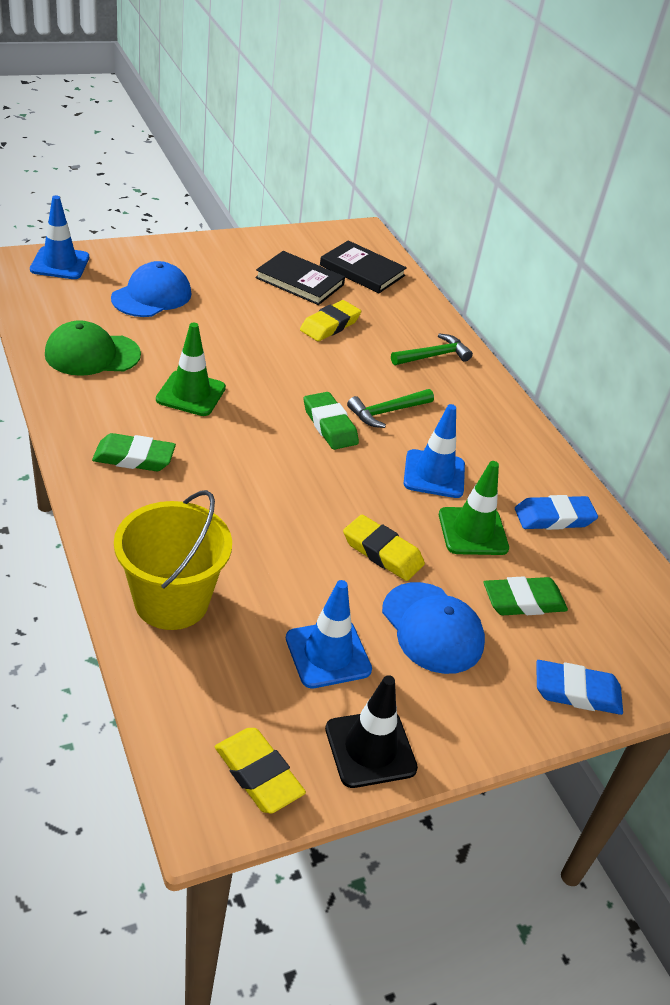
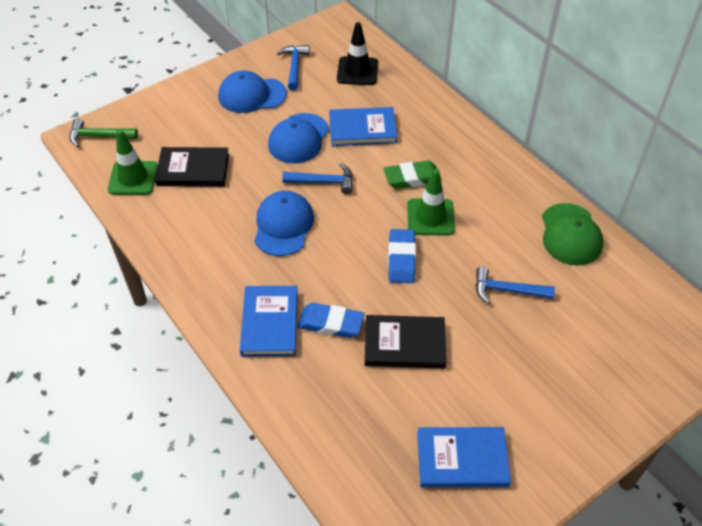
blue book: none = 0 -> [240,286,298,356] [329,107,397,146] [417,427,511,488] = 3
blue cap: [111,261,191,317] [382,582,485,674] = 2 -> [218,71,287,113] [255,191,314,256] [268,113,329,163] = 3
blue hammer: none = 0 -> [277,45,310,91] [282,164,353,194] [476,266,555,304] = 3
blue traffic cone: [30,196,89,279] [286,580,372,688] [404,404,465,498] = 3 -> none = 0
green eraser: [92,433,176,471] [304,392,359,450] [483,576,568,615] = 3 -> [383,161,442,189] = 1
green hammer: [347,389,434,428] [391,333,473,365] = 2 -> [69,118,138,147] = 1
yellow bucket: [114,490,232,630] = 1 -> none = 0
yellow eraser: [215,728,306,814] [300,300,361,341] [343,515,425,581] = 3 -> none = 0

